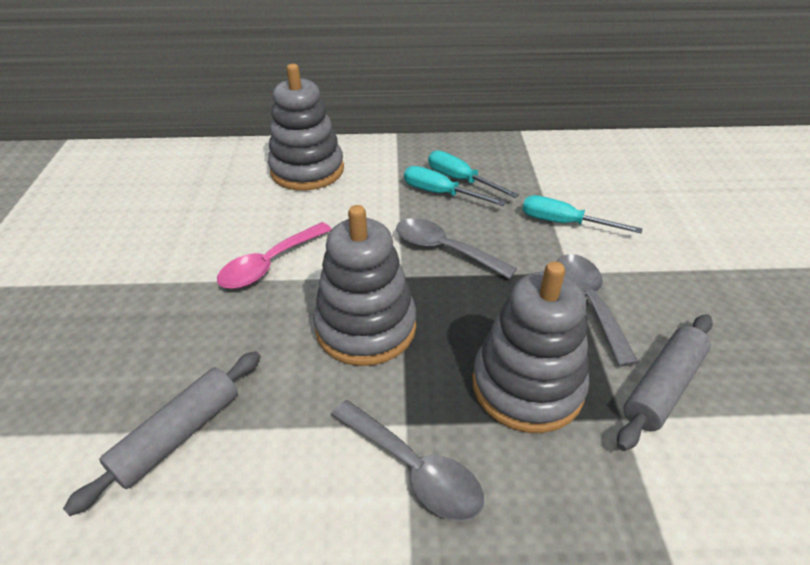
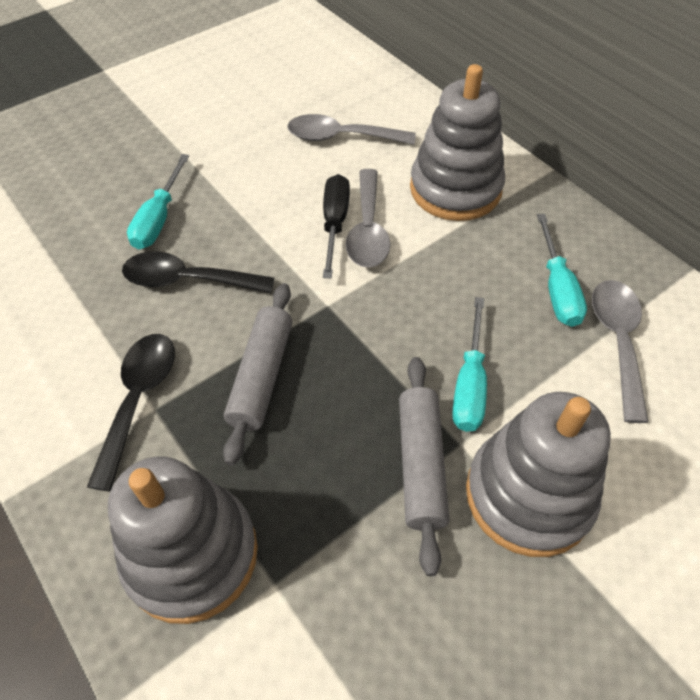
black screwdriver: none = 0 -> [323,174,350,278] = 1
black spoon: none = 0 -> [87,334,175,492] [122,252,274,294] = 2
pink spoon: [217,222,331,289] = 1 -> none = 0

